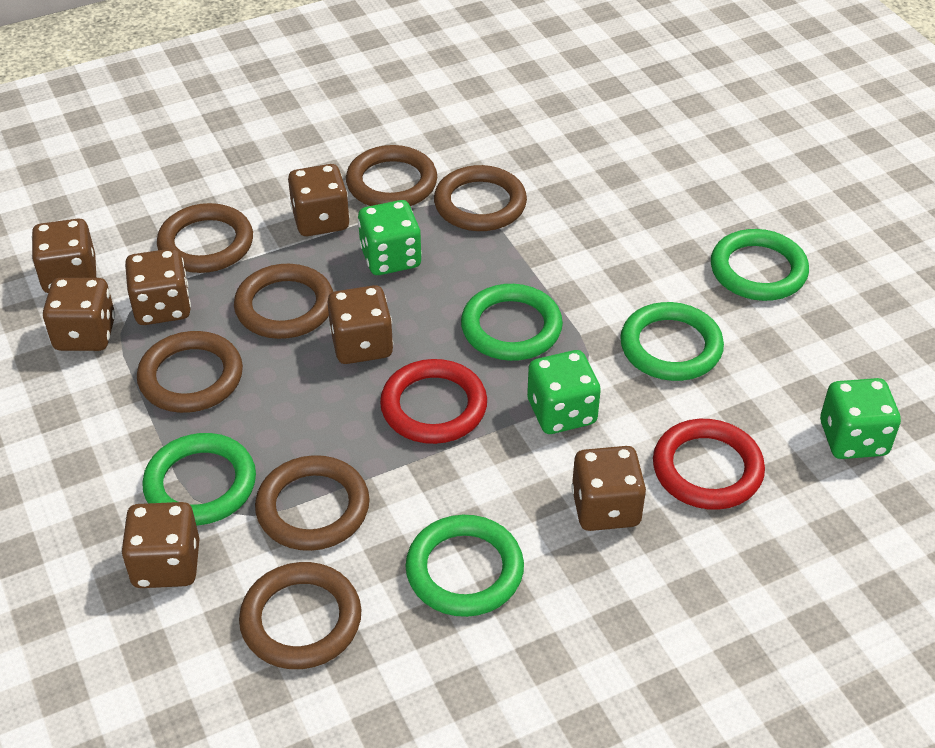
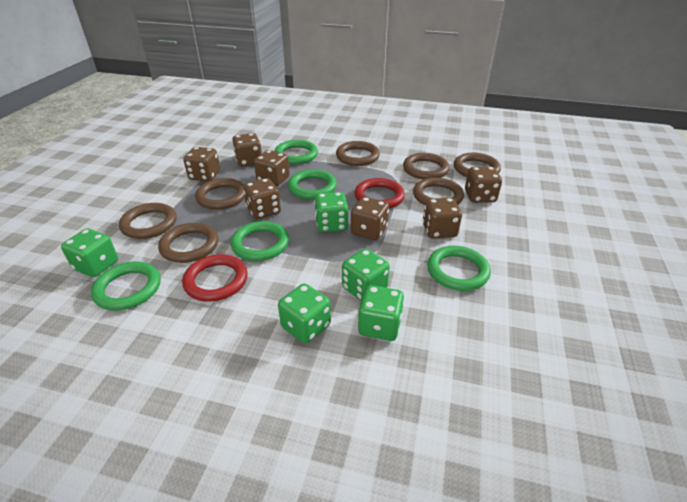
green dice: [358,200,422,275] [527,350,601,434] [820,378,901,459] = 3 -> [61,228,118,277] [278,283,331,344] [314,192,349,232] [342,249,390,301] [358,285,404,341] = 5

